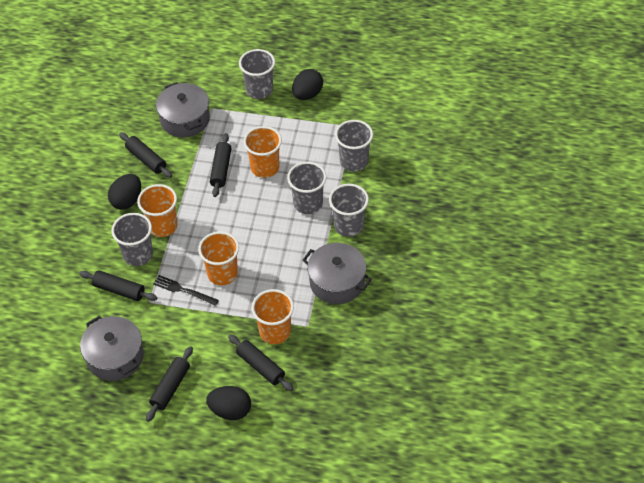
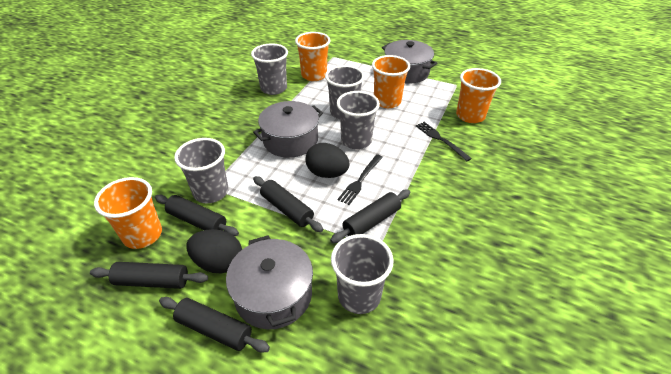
black egg: [108,174,141,210] [206,386,251,420] [292,69,323,100] = 3 -> [186,229,242,273] [305,143,350,178] = 2
black fork: [153,275,219,306] = 1 -> [337,154,383,205] [416,122,472,161] = 2

